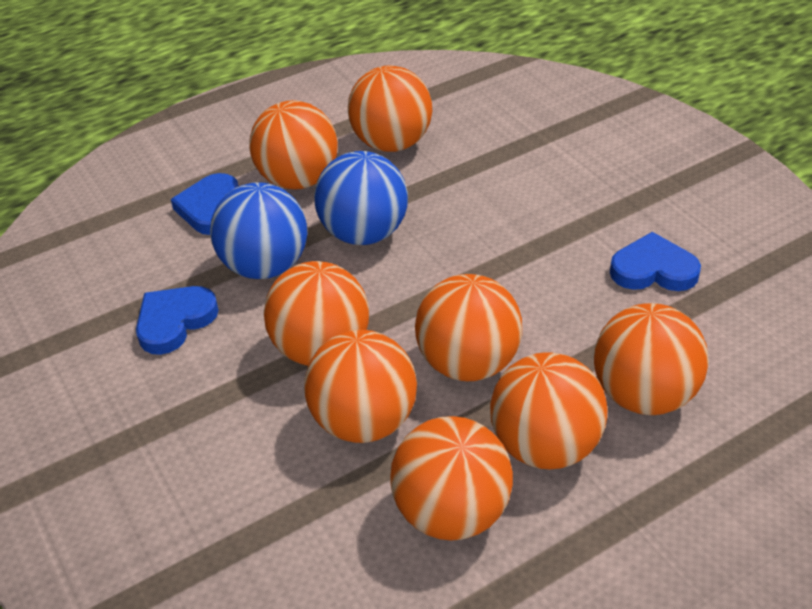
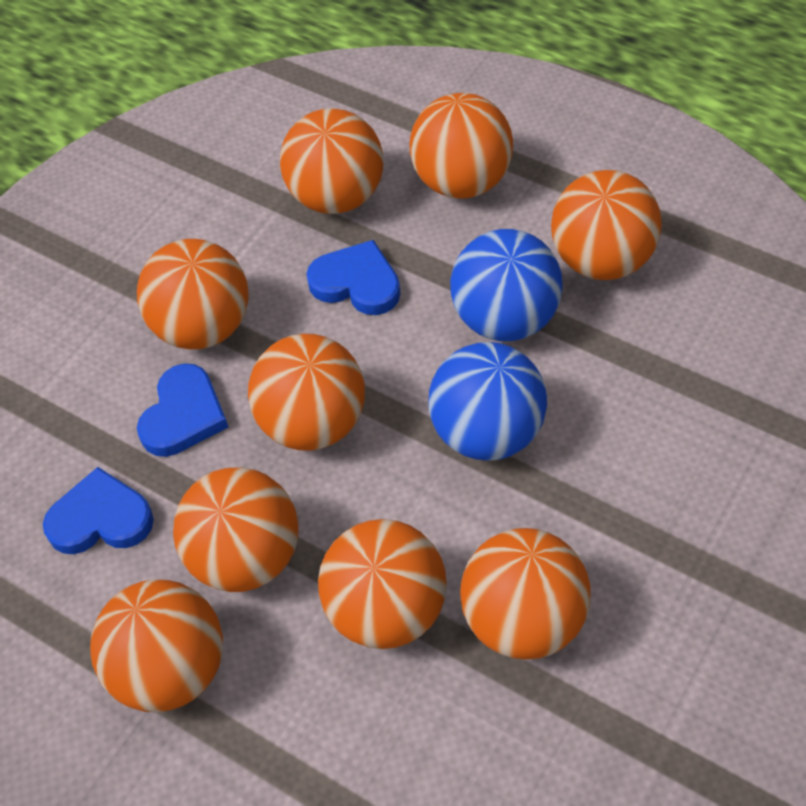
orange ball: [249,100,338,189] [264,261,369,366] [304,330,417,443] [348,65,432,152] [390,416,513,541] [415,274,522,381] [490,352,608,469] [594,303,709,415] = 8 -> [90,580,223,712] [137,239,249,349] [173,467,299,592] [248,334,365,451] [280,108,383,214] [318,519,447,649] [410,93,513,199] [460,528,591,659] [551,170,662,280] = 9

